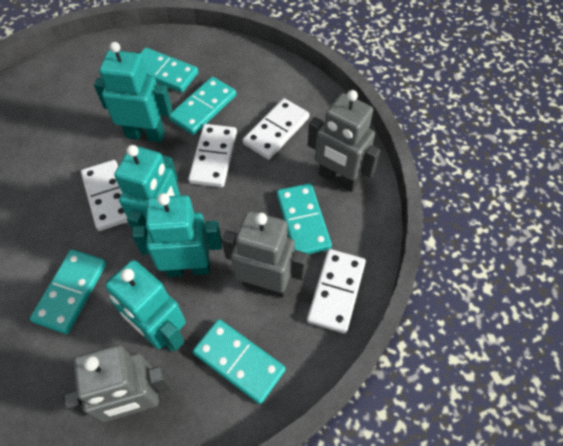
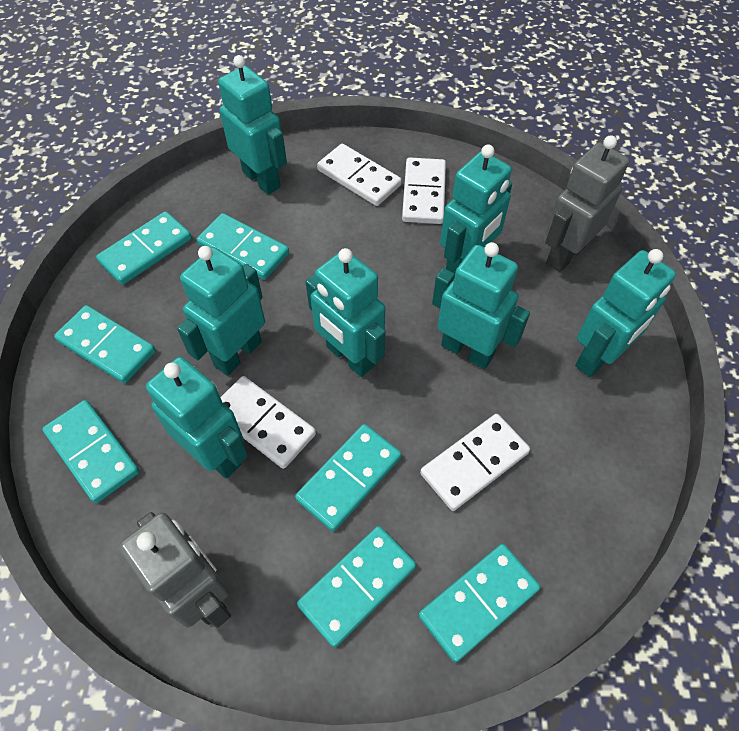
grey robot: [63,345,172,422] [222,211,307,298] [307,90,381,192] = 3 -> [118,512,231,628] [545,135,629,272] = 2
turquoise domino: [30,249,106,334] [139,48,198,93] [169,77,236,135] [192,319,285,404] [277,183,332,255] = 5 -> [42,400,140,503] [54,305,156,383] [96,211,192,285] [197,213,289,280] [295,424,401,531] [297,526,416,647] [418,544,540,663] = 7
turquoise robot: [94,42,172,142] [105,260,186,352] [114,145,180,231] [132,193,222,277] = 4 -> [146,357,248,478] [177,246,265,376] [218,55,287,195] [306,248,386,377] [432,242,530,369] [440,144,512,278] [575,249,676,377] = 7

